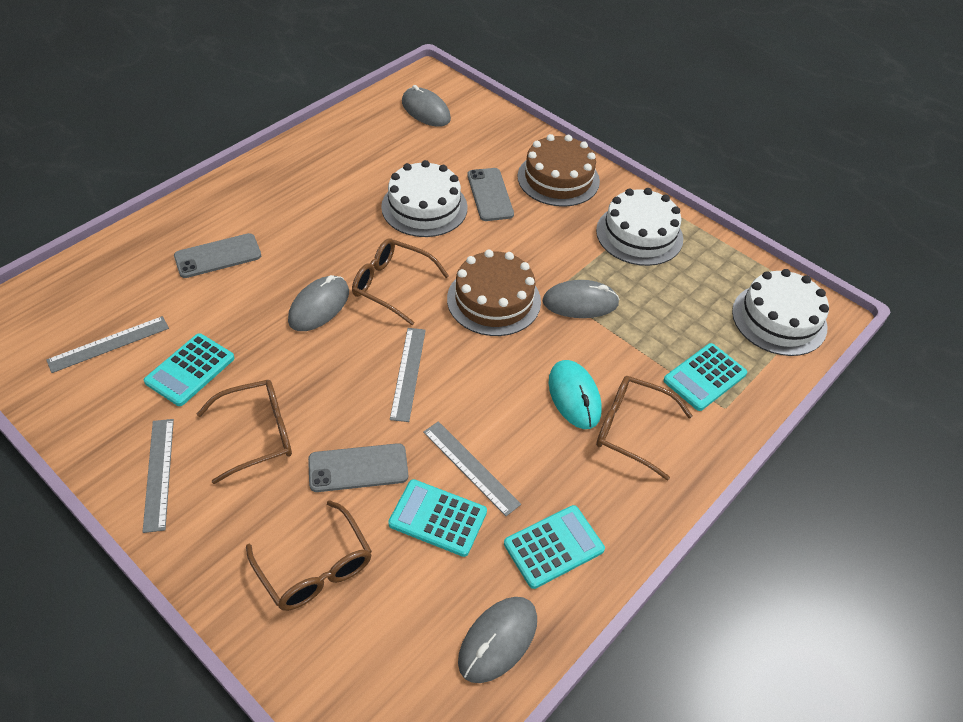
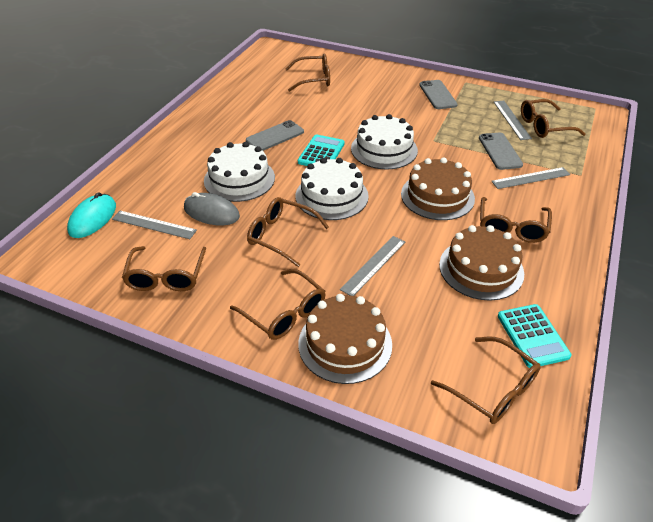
brown cake: [447,250,541,336] [518,134,600,207] = 2 -> [298,294,392,384] [401,157,475,220] [439,225,524,301] = 3
brown glasses: [197,380,292,484] [246,500,372,611] [352,238,449,325] [596,376,693,481] = 4 -> [122,246,207,291] [230,269,326,340] [247,197,329,267] [285,54,330,92] [431,337,541,424] [480,197,552,243] [521,99,586,138] = 7
grey mouse: [288,275,349,331] [402,85,451,127] [458,597,537,683] [543,280,620,318] = 4 -> [184,192,240,225] = 1
turquoise calculator: [144,333,234,406] [388,479,487,557] [504,505,605,589] [663,343,747,411] = 4 -> [298,134,345,166] [498,304,572,368] = 2

